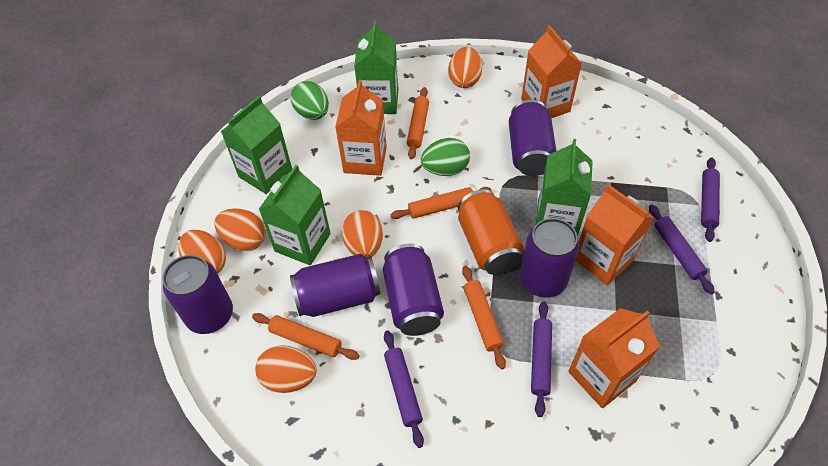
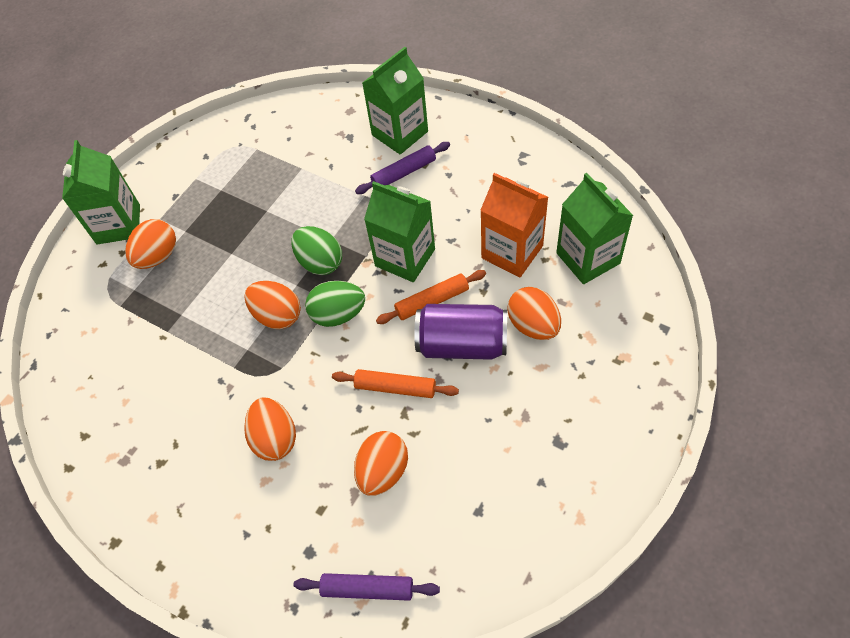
orange can: [458,189,524,275] = 1 -> none = 0
orange carton: [335,79,387,176] [521,25,582,118] [568,308,660,408] [576,184,654,285] = 4 -> [480,173,548,277] = 1
orange rolling pin: [252,313,359,360] [390,187,491,219] [407,87,429,159] [462,266,506,370] = 4 -> [332,369,459,398] [376,270,486,324] = 2
purple can: [162,255,233,334] [290,254,380,317] [383,243,444,336] [509,99,556,176] [520,218,579,298] = 5 -> [414,304,507,360] = 1
purple rolling pin: [384,331,424,448] [531,301,552,417] [649,205,715,294] [701,157,720,242] = 4 -> [294,573,440,601] [355,142,450,194] = 2

